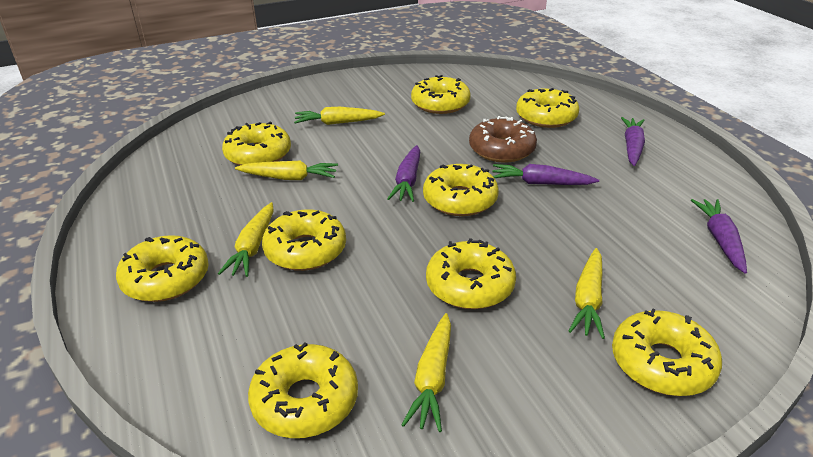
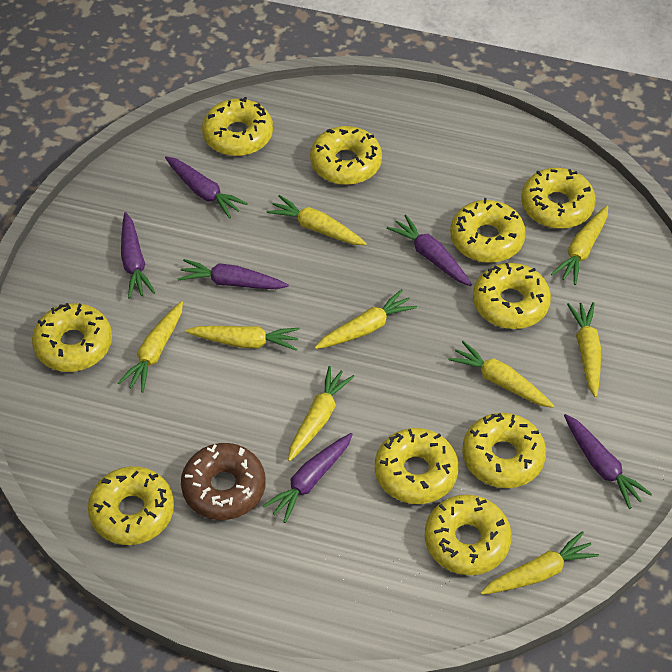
purple carrot: [387,145,420,202] [493,164,599,185] [621,117,645,166] [691,199,747,274] = 4 -> [121,212,155,298] [165,156,248,219] [178,259,289,289] [263,433,353,523] [387,214,472,286] [564,414,652,509] = 6
yellow carrot: [218,202,274,277] [235,161,338,180] [294,107,385,125] [402,313,451,432] [569,248,605,339] = 5 -> [118,301,183,392] [185,326,300,351] [267,195,367,245] [288,366,355,461] [315,289,417,349] [448,341,554,408] [480,531,599,595] [551,206,608,285] [567,302,601,397] = 9
yellow donut: [116,235,209,302] [222,122,291,166] [248,342,358,438] [262,209,346,271] [411,75,471,114] [423,164,499,216] [426,238,516,309] [516,88,579,128] [612,308,722,396] = 9 -> [32,303,112,372] [88,466,174,545] [202,97,273,156] [310,126,382,185] [375,428,459,504] [425,495,512,575] [450,198,526,263] [462,413,546,488] [473,263,551,329] [521,168,596,229] = 10

